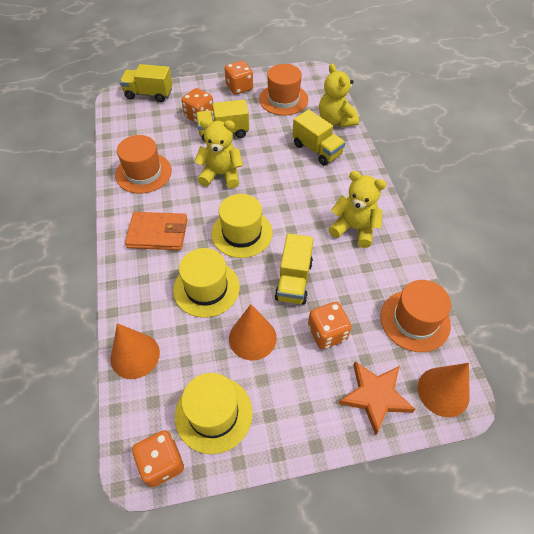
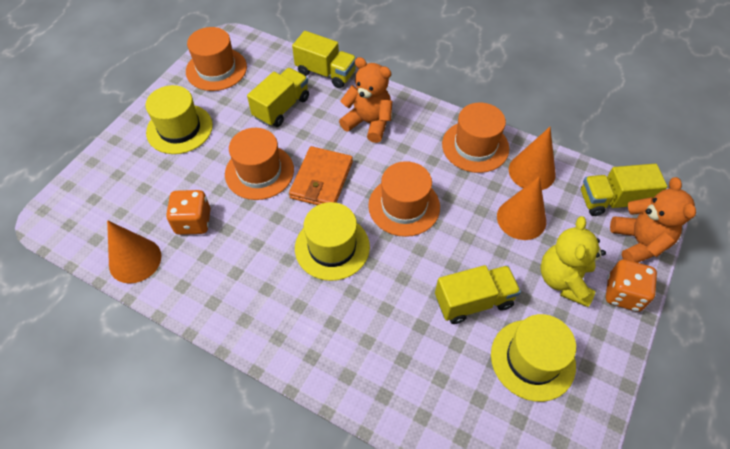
orange dice: [132,430,184,487] [181,88,213,123] [225,61,253,95] [308,302,352,349] = 4 -> [166,190,211,235] [606,259,657,312] = 2
orange hat: [115,135,172,194] [259,64,308,115] [380,280,451,352] = 3 -> [186,27,247,91] [225,128,294,200] [368,161,440,237] [442,103,509,173] = 4
orange star: [339,361,416,435] = 1 -> none = 0
orange teddy bear: none = 0 -> [339,57,392,143] [610,177,696,263] = 2
yellow teddy bear: [194,119,243,189] [319,64,359,127] [329,171,387,248] = 3 -> [540,216,606,307] = 1

